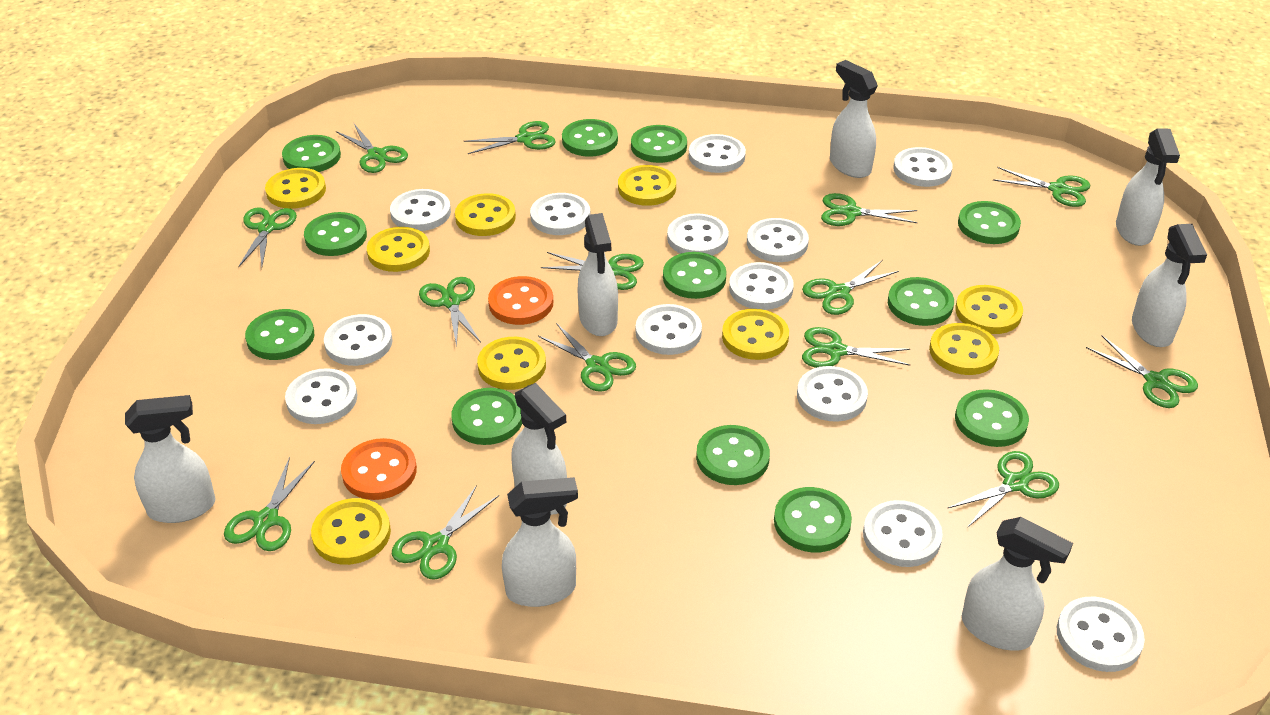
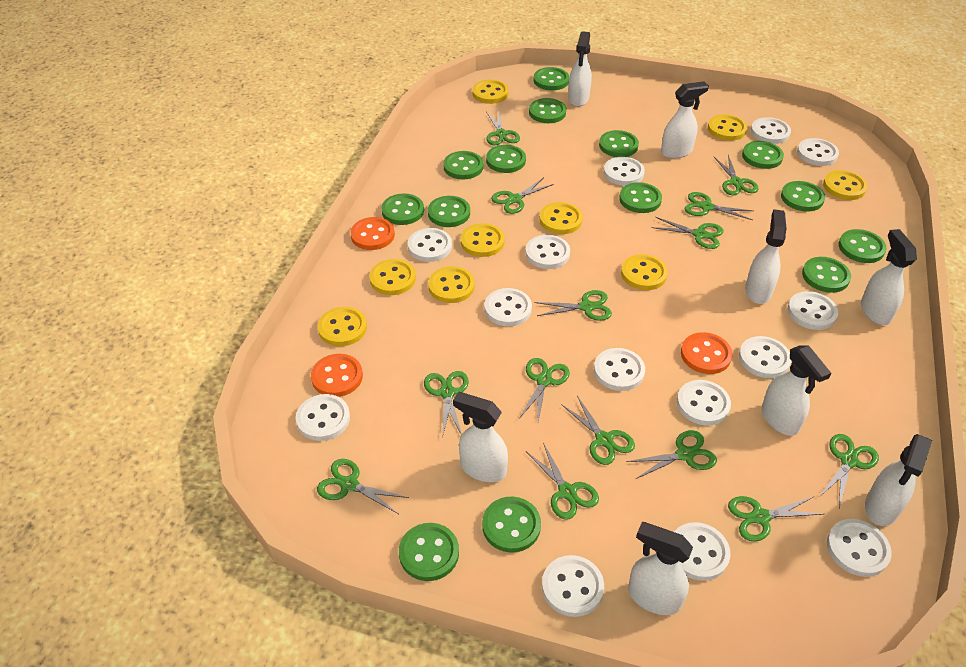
green button: [245,309,314,360] [282,135,341,172] [304,212,367,256] [451,388,522,445] [562,119,618,157] [631,125,687,163] [663,252,727,299] [696,425,770,485] [774,487,852,552] [888,277,954,326] [955,389,1029,447] [958,201,1021,244] = 12 -> [381,193,424,225] [399,523,459,581] [428,196,470,227] [443,151,483,179] [482,497,541,552] [486,145,526,173] [529,98,566,123] [534,67,569,91] [599,130,639,157] [619,182,662,213] [742,141,784,169] [781,181,825,212] [802,257,851,293] [838,229,887,263] = 14
orange button: [341,438,417,500] [488,276,553,325] = 2 -> [311,354,363,397] [350,217,395,250] [681,332,732,374] = 3
white button: [285,368,357,424] [324,314,393,366] [390,189,451,231] [530,193,590,235] [636,304,702,355] [667,213,729,256] [689,134,746,173] [729,262,794,310] [747,218,809,262] [797,366,868,422] [863,500,943,567] [893,147,953,187] [1057,597,1145,672] = 13 -> [296,394,350,441] [408,228,452,262] [484,288,532,326] [525,235,570,269] [542,555,604,617] [594,348,645,391] [604,157,645,186] [674,522,731,581] [677,380,731,425] [739,336,791,378] [751,117,791,144] [788,291,838,330] [797,138,839,166] [827,519,892,577] = 14

